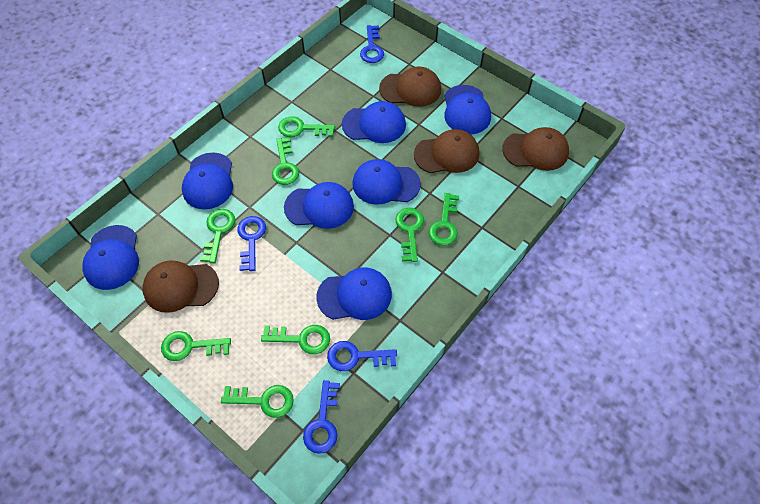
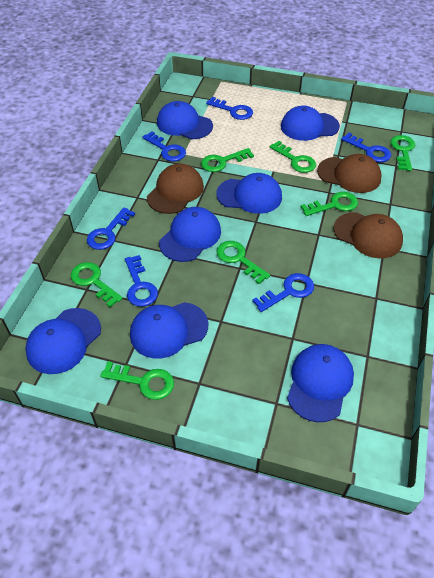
blue key: [237,216,266,271] [303,380,340,454] [327,341,397,371] [360,25,384,63] = 4 -> [87,208,135,250] [125,255,158,307] [142,131,186,161] [206,97,253,120] [252,273,314,312] [341,133,391,162] = 6
brown cap: [143,260,219,313] [379,66,441,107] [414,129,479,173] [502,127,569,171] = 4 -> [147,164,204,214] [317,154,382,193] [333,212,403,258] = 3
green key: [161,331,231,361] [200,209,235,263] [221,385,294,418] [261,325,330,354] [272,137,299,185] [278,116,335,137] [395,208,424,262] [429,193,459,246] = 8 -> [71,262,123,307] [100,361,174,400] [201,148,254,172] [216,241,270,284] [270,141,316,173] [301,192,358,216] [390,135,415,171] = 7

